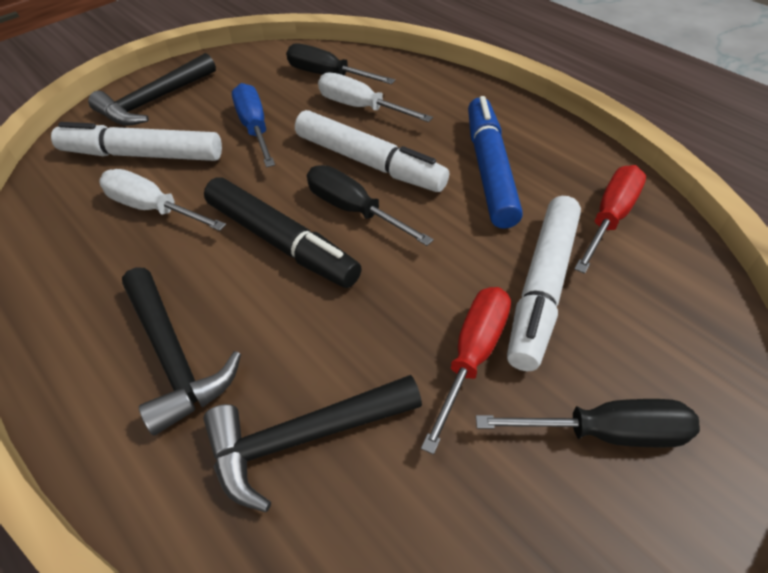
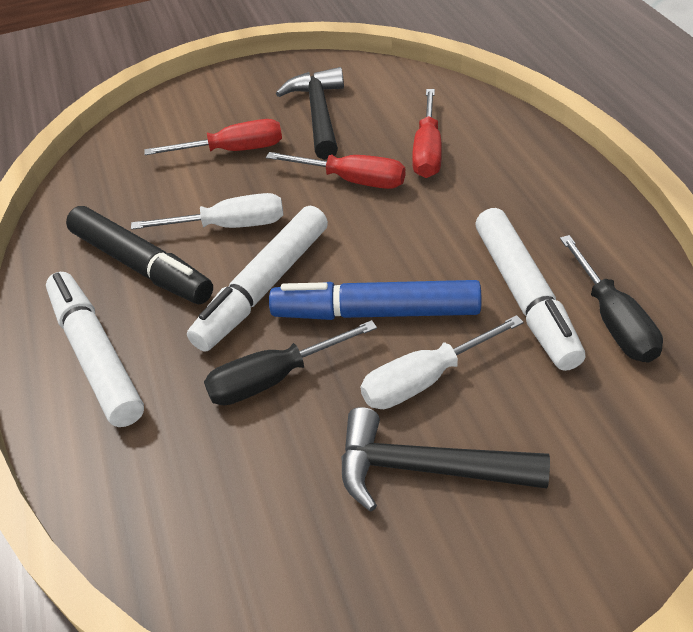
black hammer: [88,53,216,126] [122,267,241,436] [203,375,422,512] = 3 -> [276,67,344,160] [342,407,550,511] = 2
black screwdriver: [286,44,395,84] [307,165,434,246] [476,399,700,447] = 3 -> [204,320,377,406] [560,235,663,363] = 2
blue screwdriver: [232,83,275,167] = 1 -> none = 0
red screwdriver: [421,287,511,455] [574,165,646,274] = 2 -> [144,119,282,155] [266,152,405,189] [412,89,442,178] = 3

